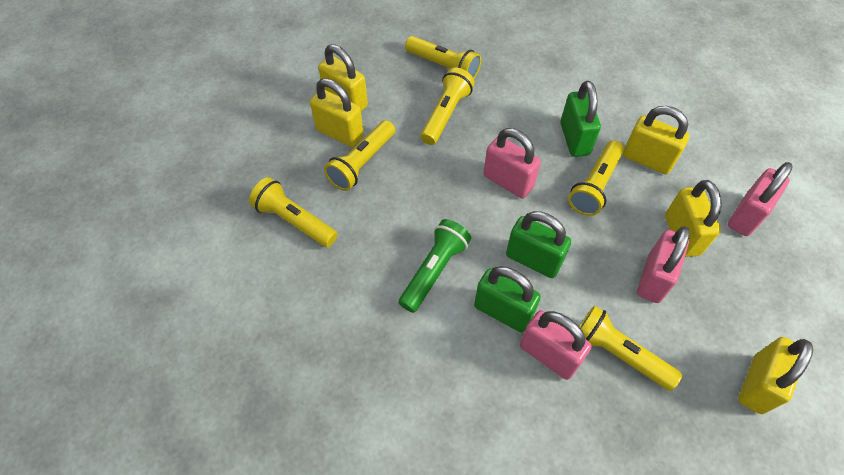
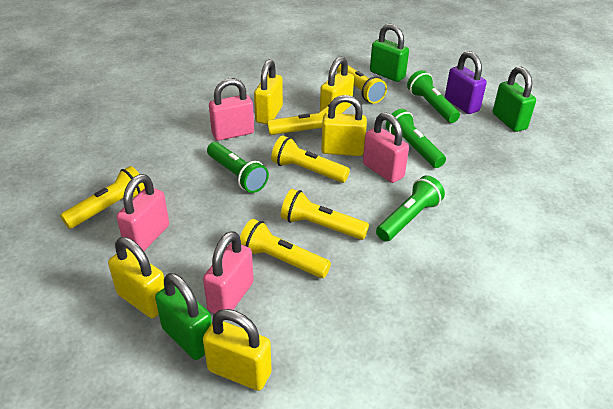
green flashlight: [398,219,471,313] = 1 -> [207,142,269,193] [376,175,445,242] [386,109,446,168] [407,70,460,123] = 4
purple padlock: none = 0 -> [445,51,487,114] = 1

